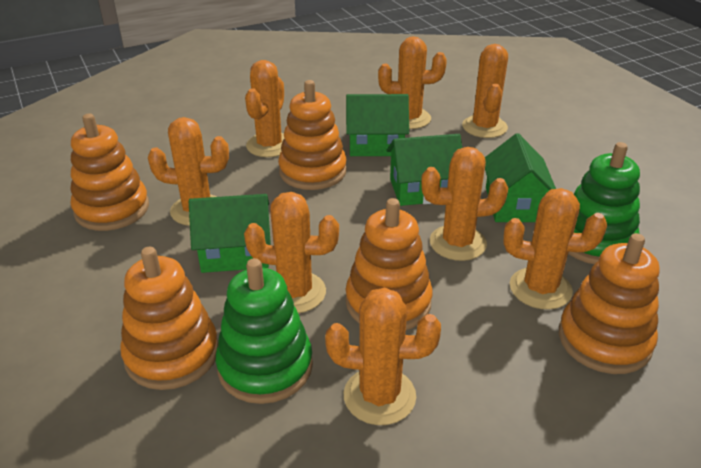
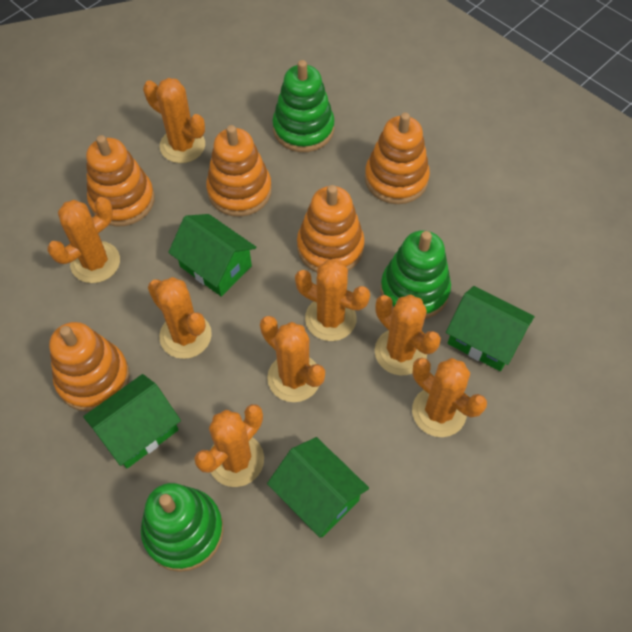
green stacking toy: [216,258,313,404] [568,142,640,264] = 2 -> [141,483,224,572] [272,60,335,152] [381,230,451,319] = 3

